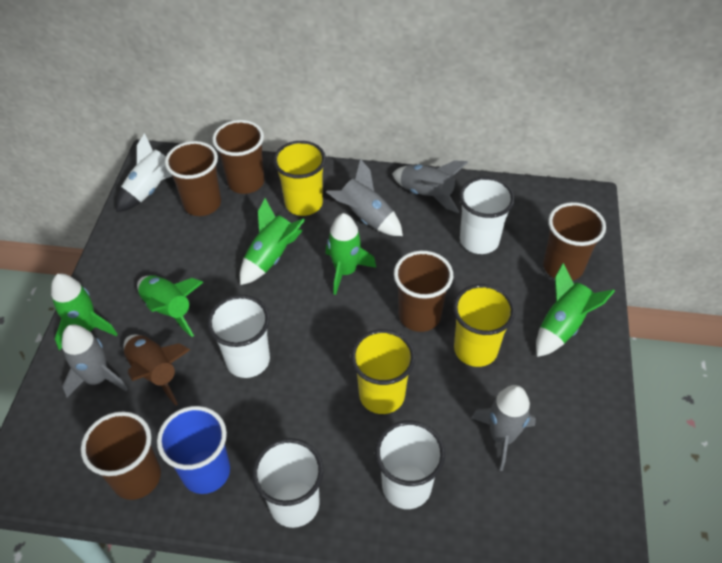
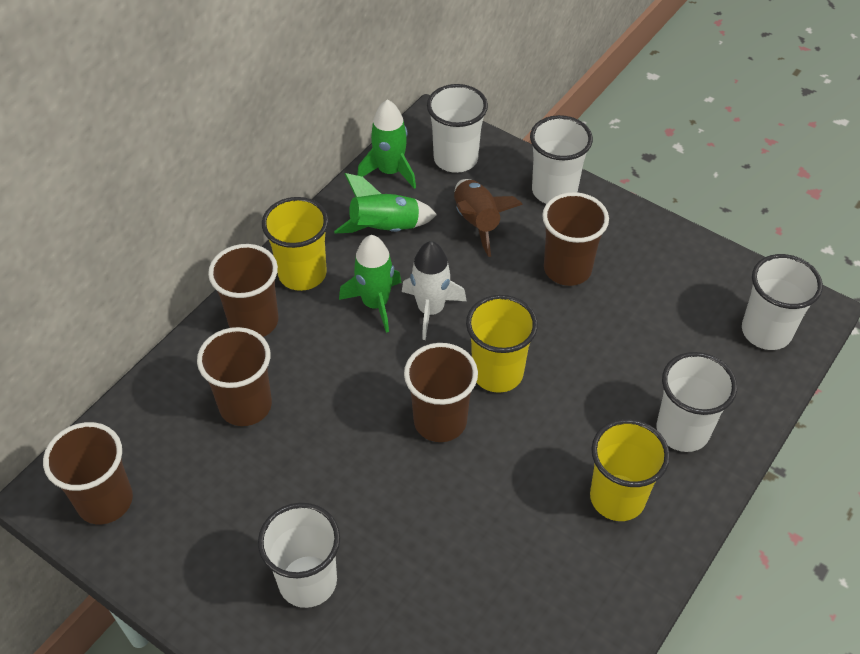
blue cup: [157,406,230,494] = 1 -> none = 0
green rocket: [51,274,117,351] [137,275,204,337] [240,198,305,285] [326,213,376,295] [536,263,615,357] = 5 -> [334,173,437,233] [339,235,402,333] [357,100,416,189] = 3
grey rocket: [62,324,128,398] [326,159,403,236] [392,160,468,213] [472,385,536,471] = 4 -> none = 0
white cup: [207,295,270,378] [252,438,324,528] [375,421,445,509] [459,177,515,254] = 4 -> [258,503,340,608] [427,84,488,173] [530,115,593,204] [657,352,737,452] [742,254,823,350] = 5

